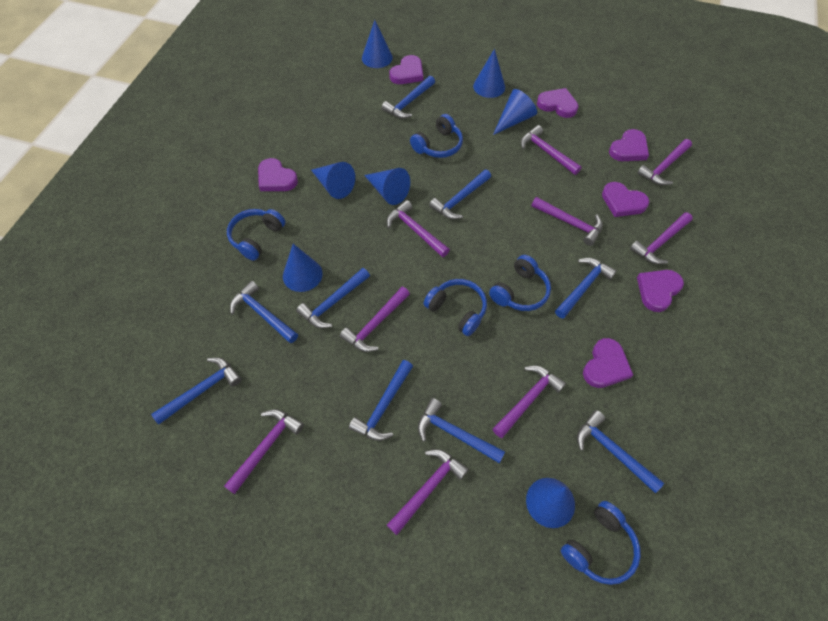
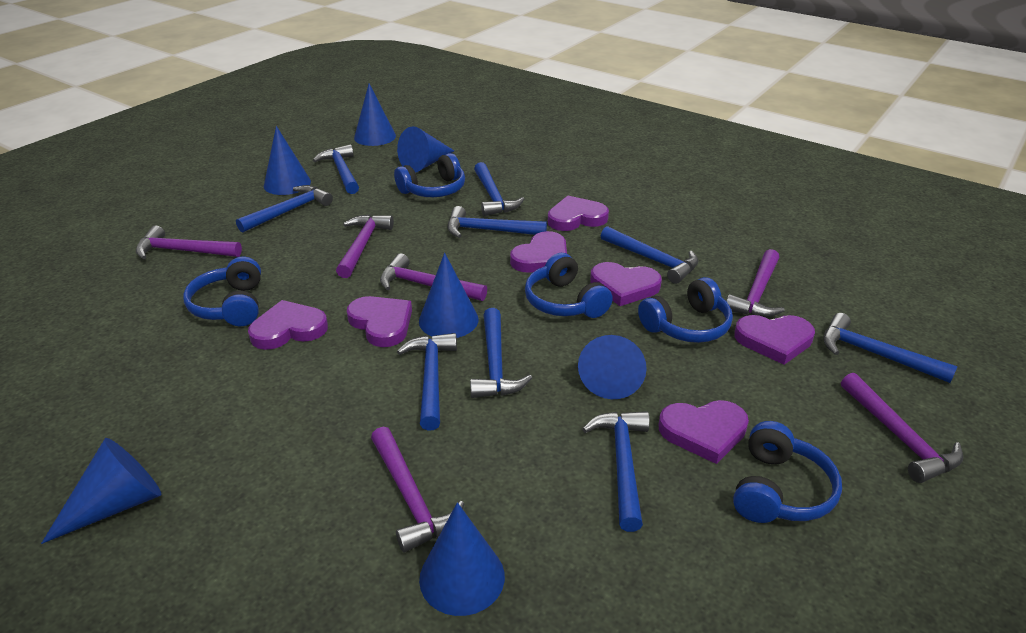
purple hammer: [224,409,304,494] [340,287,410,352] [387,200,450,257] [387,449,469,535] [493,365,566,438] [521,125,582,175] [531,197,603,246] [630,212,693,264] [637,139,692,185] = 9 -> [136,226,242,259] [336,214,394,278] [371,427,464,553] [380,253,487,301] [726,249,785,318] [841,373,963,483] = 6

